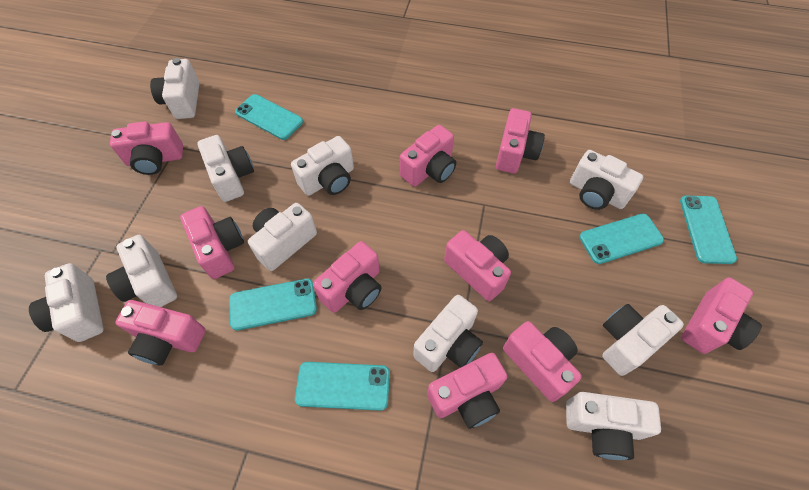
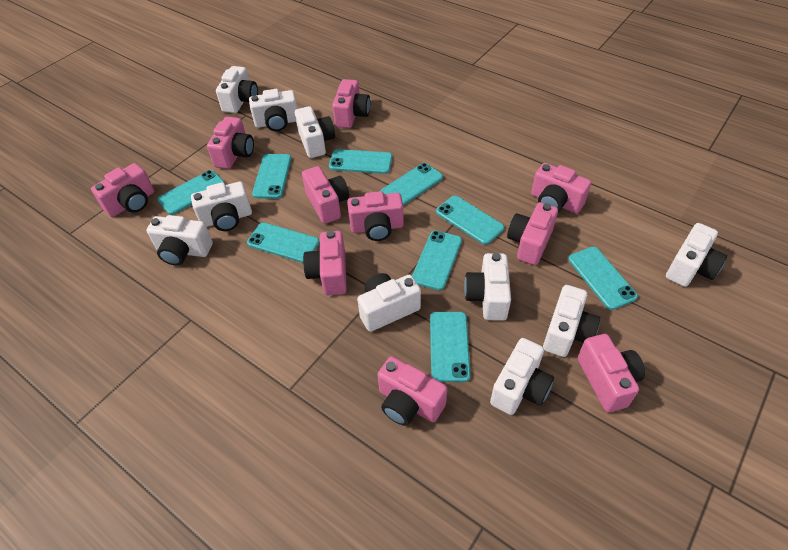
turquoise phone: [229,279,317,331] [235,94,303,140] [295,362,390,411] [579,214,664,264] [680,196,737,264] = 5 -> [157,170,225,215] [247,222,320,263] [252,154,291,199] [329,149,392,174] [380,163,443,206] [412,231,462,290] [430,312,471,382] [436,196,504,245] [568,247,638,310] = 9

